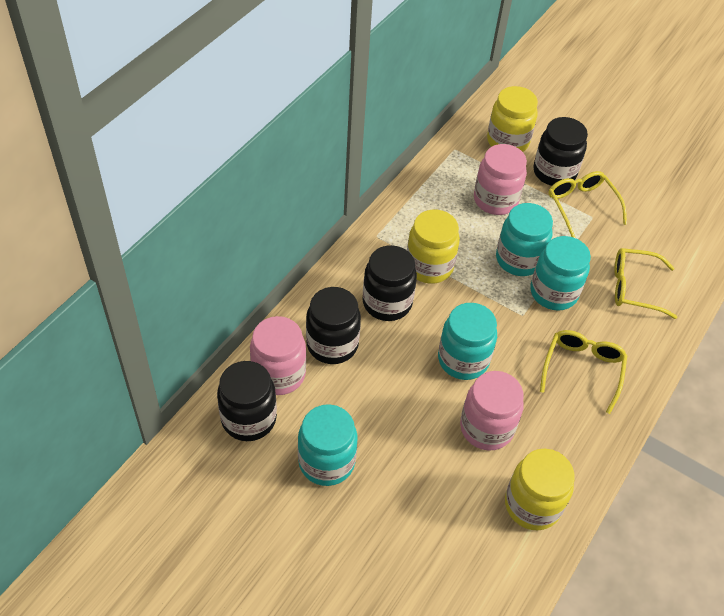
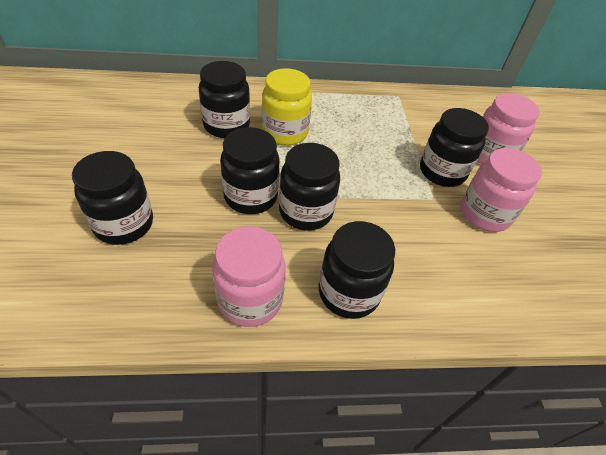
black jar: [217,361,277,441] [306,287,361,364] [362,245,417,321] [533,117,588,186] = 4 -> [72,151,153,245] [199,61,250,138] [220,127,280,214] [279,143,340,231] [319,221,395,319] [420,108,489,187] = 6
turquoise jar: [298,404,358,486] [438,303,497,380] [496,203,553,276] [531,236,591,311] = 4 -> none = 0
yellow glasses: [540,330,627,414] [548,171,627,238] [614,248,678,319] = 3 -> none = 0
yellow jar: [407,210,460,284] [487,86,538,152] [505,449,575,530] = 3 -> [262,68,312,146] = 1

